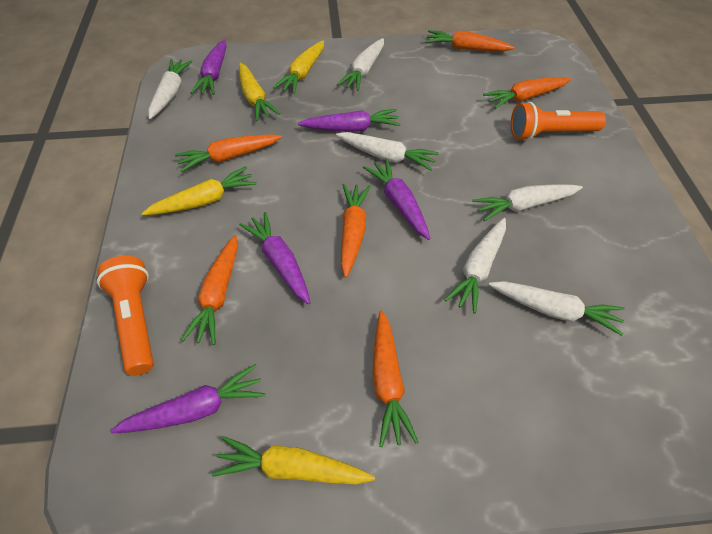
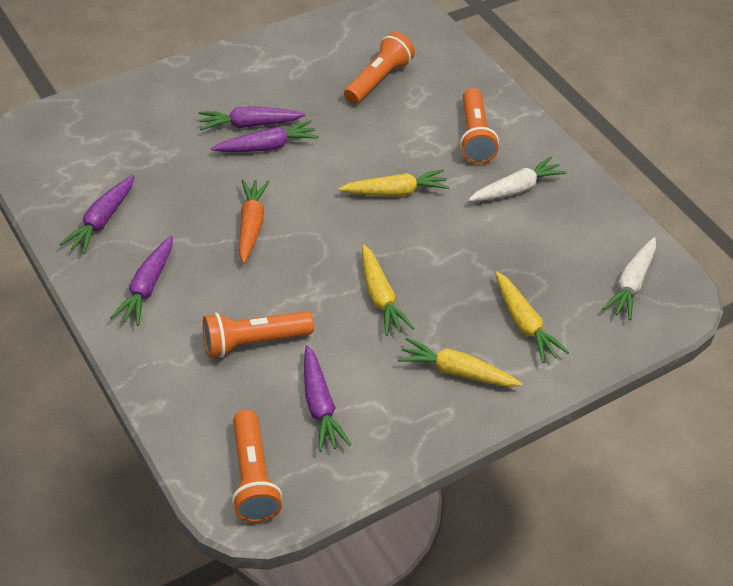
orange carrot: [175,134,282,172] [181,235,238,345] [341,184,371,277] [372,310,419,447] [425,30,515,51] [483,77,571,109] = 6 -> [239,179,270,264] = 1
orange flashlight: [97,256,154,376] [511,102,606,141] = 2 -> [203,311,314,358] [232,410,282,523] [344,32,415,104] [460,88,499,164] = 4
white carrot: [149,59,193,119] [336,132,439,171] [337,38,384,91] [444,218,506,314] [473,184,583,221] [489,281,625,336] = 6 -> [468,156,567,201] [602,237,656,320] = 2

